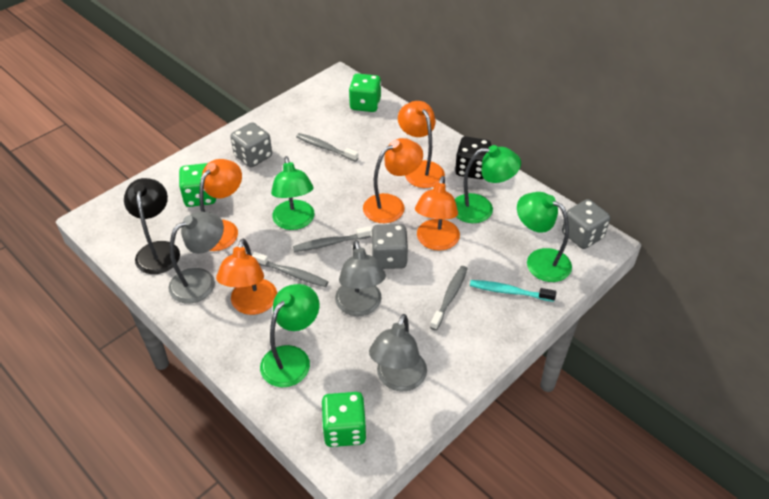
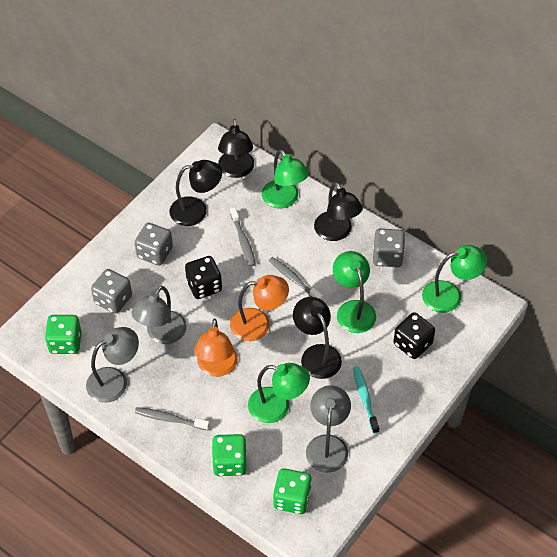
black dice: [455,136,491,179] = 1 -> [185,256,222,299] [393,312,435,359] = 2
black lamp: [124,178,180,274] = 1 -> [170,160,222,226] [218,119,254,178] [293,297,342,379] [314,182,363,241] = 4
grey toothbrush: [252,252,328,287] [293,226,372,252] [296,133,359,162] [430,266,468,330] = 4 -> [135,407,210,430] [230,207,256,266] [269,257,323,300] = 3
orange lamp: [199,159,242,251] [216,239,277,315] [363,138,423,223] [398,101,445,188] [415,176,460,251] = 5 -> [194,318,238,377] [230,275,289,341] = 2

